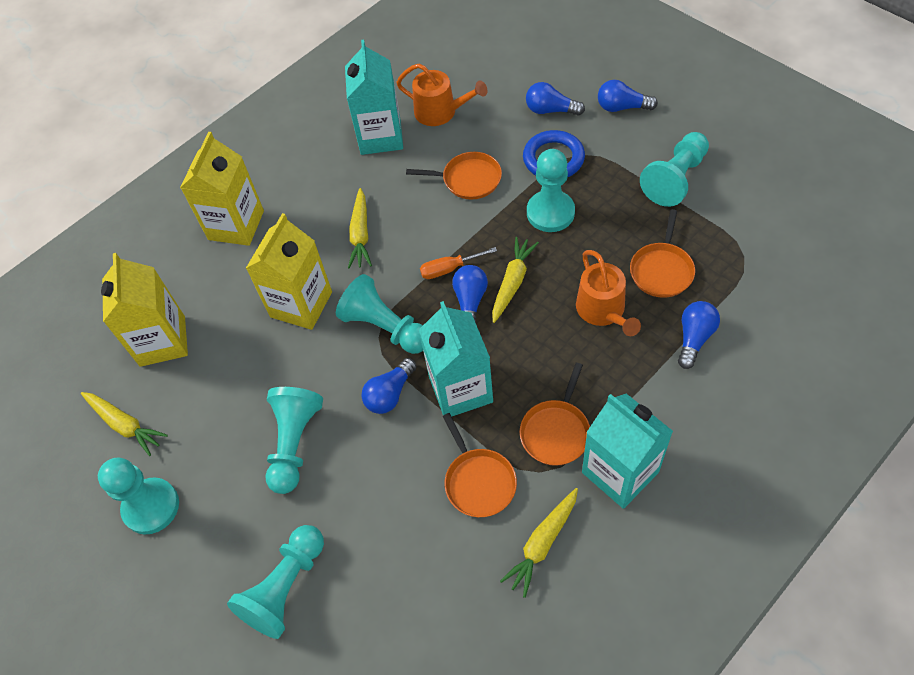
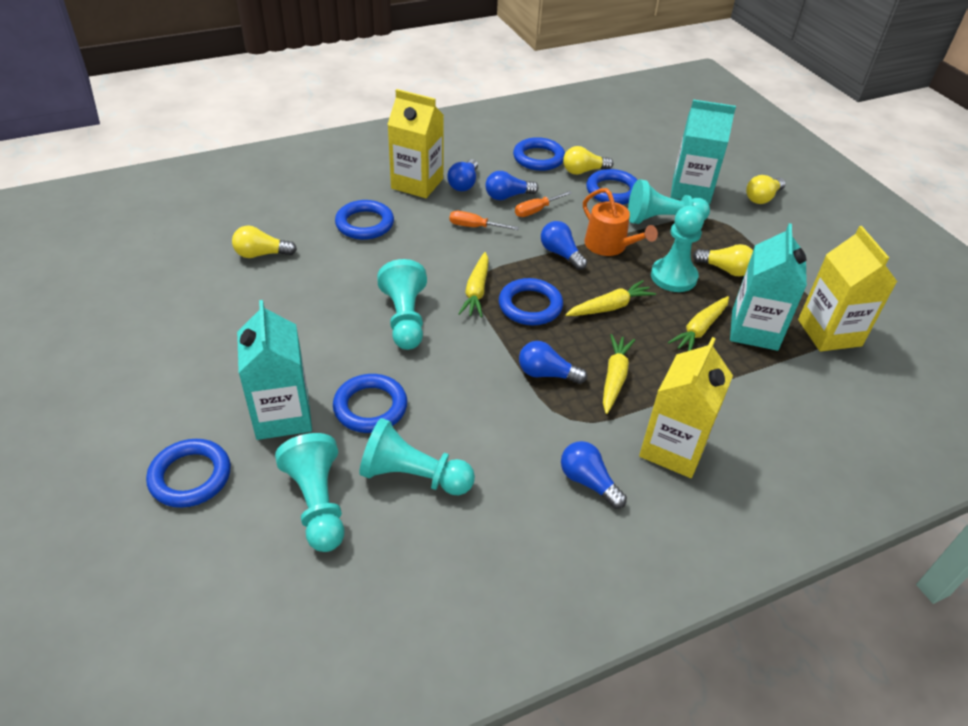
blue ring: [523,130,585,177] = 1 -> [146,439,231,508] [333,374,407,433] [335,200,394,240] [499,278,563,325] [513,137,565,171] [586,169,637,205] = 6
orange pan: [406,152,502,200] [443,413,517,517] [520,363,590,466] [630,209,695,298] = 4 -> none = 0
orange screwdriver: [420,247,497,279] = 1 -> [449,211,519,230] [515,191,572,217] = 2
orange watering can: [396,64,488,126] [576,250,641,336] = 2 -> [583,188,658,256] = 1
turquoise pawn: [98,458,179,534] [227,525,324,639] [265,387,323,494] [336,274,423,354] [527,149,575,232] [640,132,709,207] = 6 -> [275,433,345,552] [359,418,475,495] [377,259,427,350] [628,179,710,224] [651,206,704,292] = 5
yellow light bulb: none = 0 -> [232,225,297,258] [563,146,613,175] [693,244,753,276] [746,175,786,204] = 4

